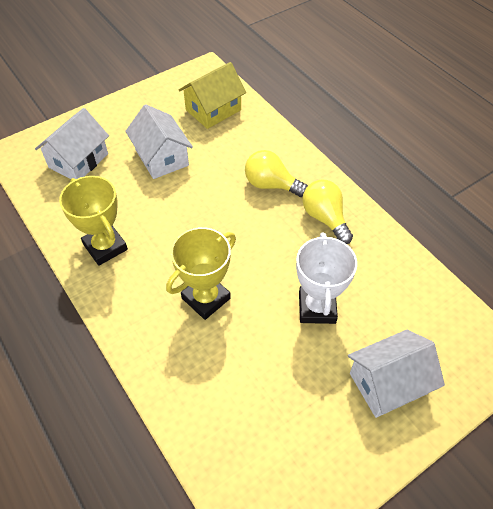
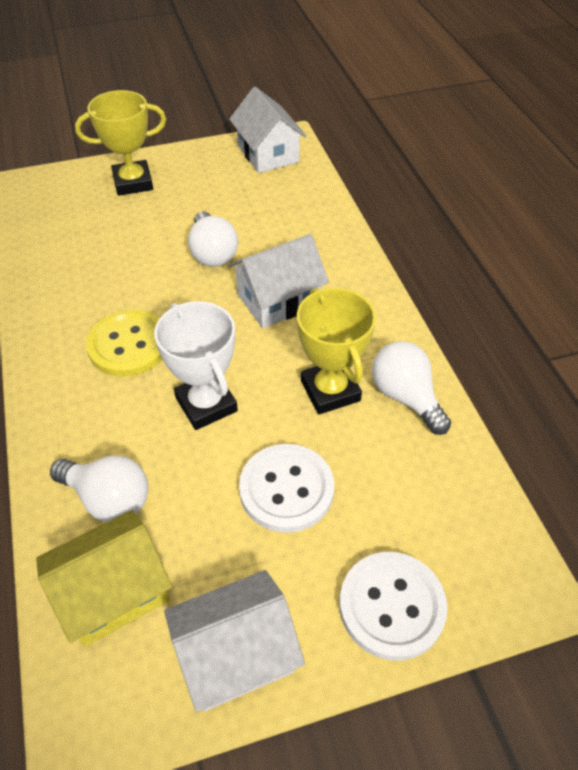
white button: none = 0 -> [239,444,334,533] [339,552,448,661] = 2
white light bulb: none = 0 -> [50,456,148,522] [188,211,238,267] [372,341,451,435] = 3
yellow button: none = 0 -> [86,310,162,377] = 1
yellow light bulb: [245,150,308,197] [302,180,353,244] = 2 -> none = 0

